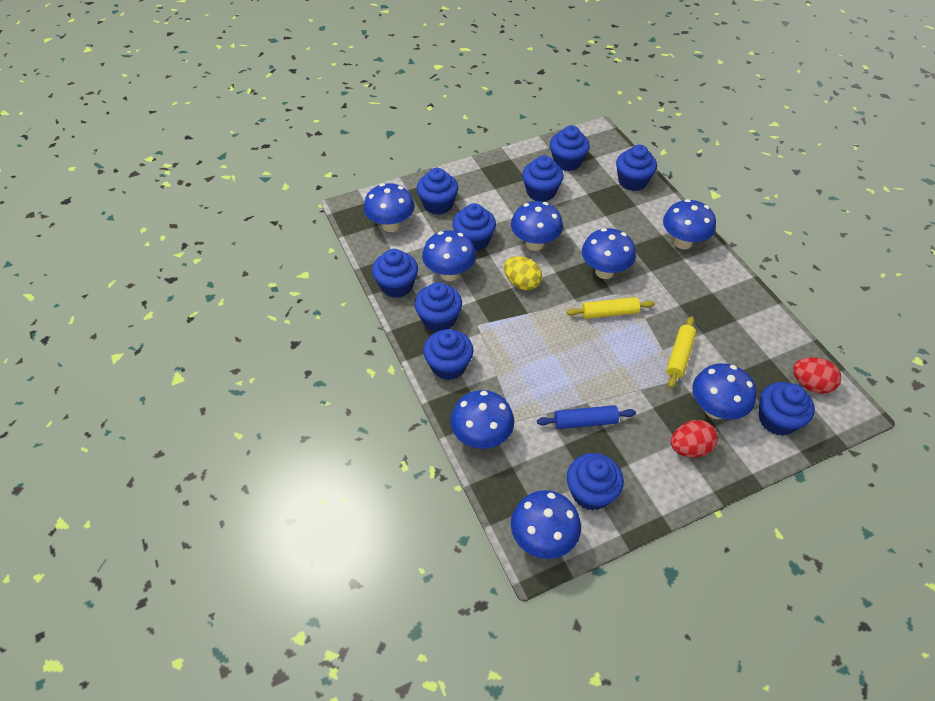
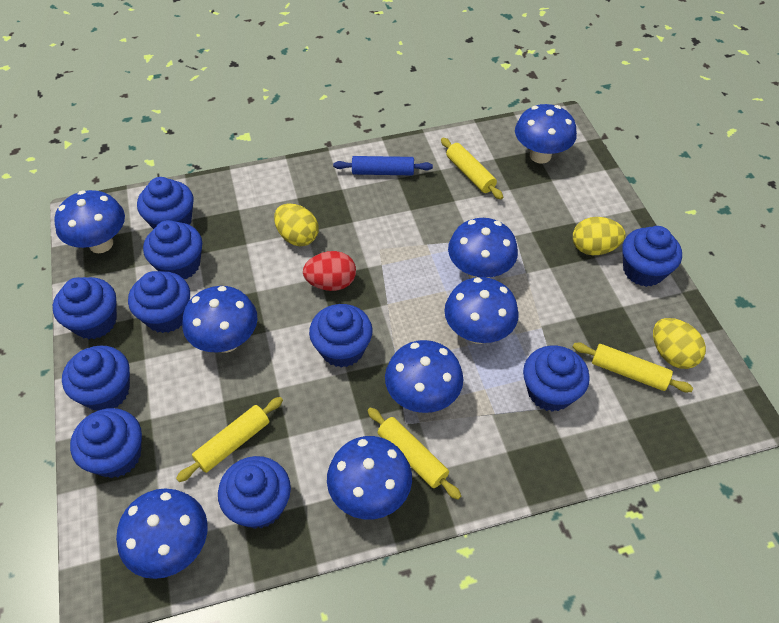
red egg: [671,420,718,457] [793,357,841,394] = 2 -> [303,251,356,291] = 1
yellow egg: [504,256,542,290] = 1 -> [274,204,319,246] [573,217,625,255] [653,318,706,369] = 3
yellow rolling pin: [566,297,655,319] [666,316,696,388] = 2 -> [176,397,283,482] [367,407,461,500] [441,138,503,200] [573,343,693,392] = 4

